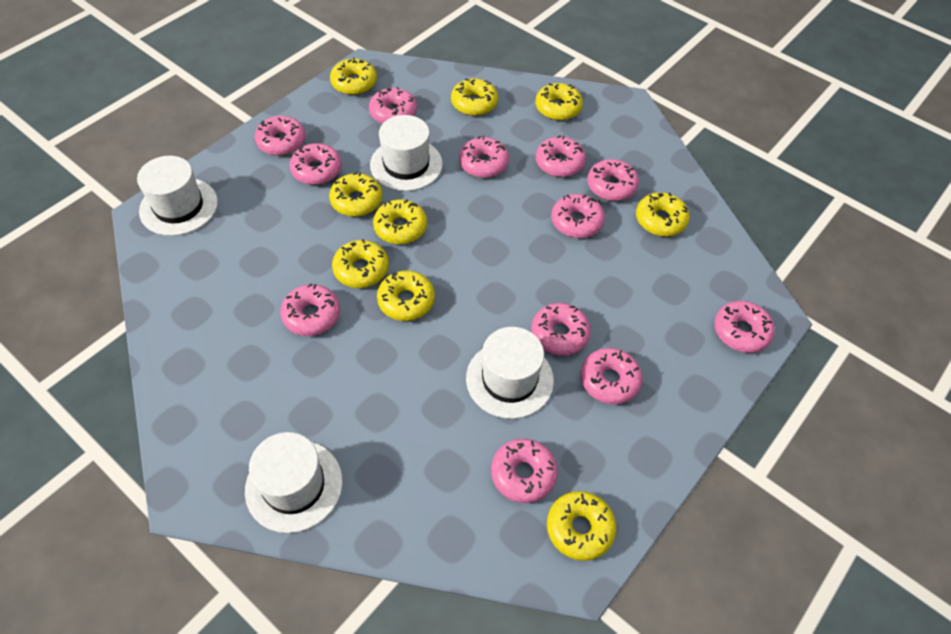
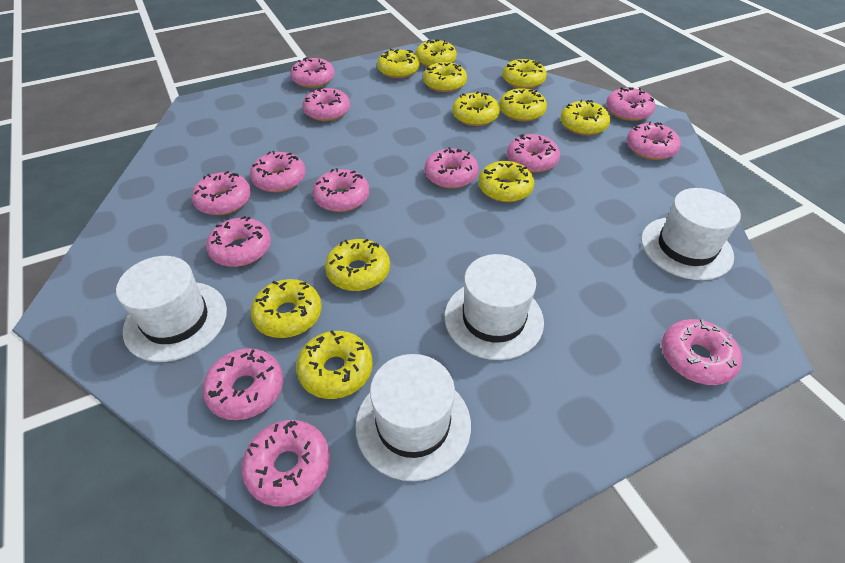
pink donut: [255,116,306,155] [280,284,340,336] [289,143,342,185] [369,87,417,124] [459,136,509,178] [491,439,558,503] [531,303,591,356] [536,135,586,177] [551,194,605,238] [581,348,642,404] [587,159,639,201] [714,301,775,353] = 12 -> [191,171,251,215] [202,348,283,420] [206,216,271,267] [242,420,330,506] [250,151,306,192] [290,57,334,88] [303,87,350,121] [313,168,369,212] [425,147,479,188] [507,134,560,173] [606,87,655,121] [627,121,681,160] [662,319,742,385] = 13
yellow donut: [329,172,382,217] [330,57,377,95] [332,239,389,288] [373,199,427,244] [377,270,435,321] [451,78,498,116] [535,83,583,120] [547,491,616,561] [636,192,690,237] = 9 -> [250,279,322,338] [296,330,373,399] [325,239,390,291] [377,49,420,78] [415,39,457,67] [423,62,467,92] [452,91,500,126] [479,161,534,202] [499,88,547,122] [503,59,547,89] [560,100,610,135] = 11

